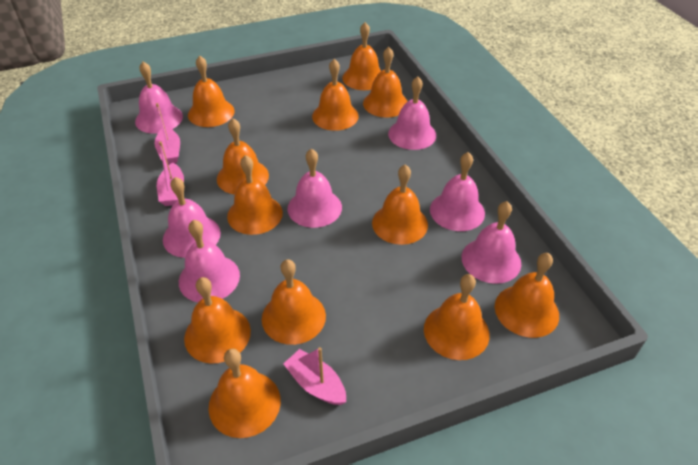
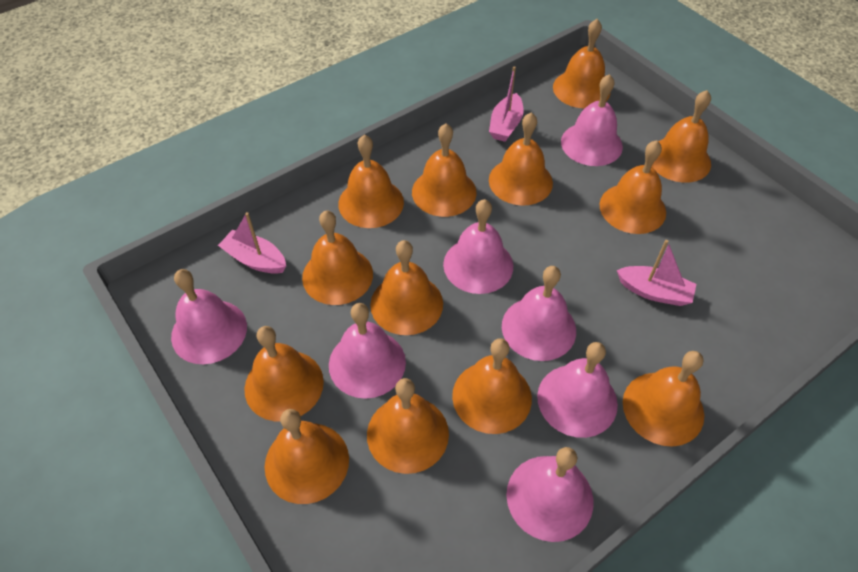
orange bell: [184,277,251,364] [188,55,234,127] [208,349,281,438] [217,118,269,195] [227,155,283,235] [262,259,326,345] [312,59,359,131] [342,22,381,90] [363,47,408,118] [372,164,428,245] [424,274,489,360] [495,253,559,338] = 12 -> [244,326,324,421] [265,409,349,504] [302,210,373,305] [338,135,404,228] [367,378,449,474] [370,240,443,335] [412,123,477,217] [452,338,532,434] [489,112,553,206] [553,19,610,108] [600,140,666,234] [623,351,704,446] [651,90,711,183] = 13

